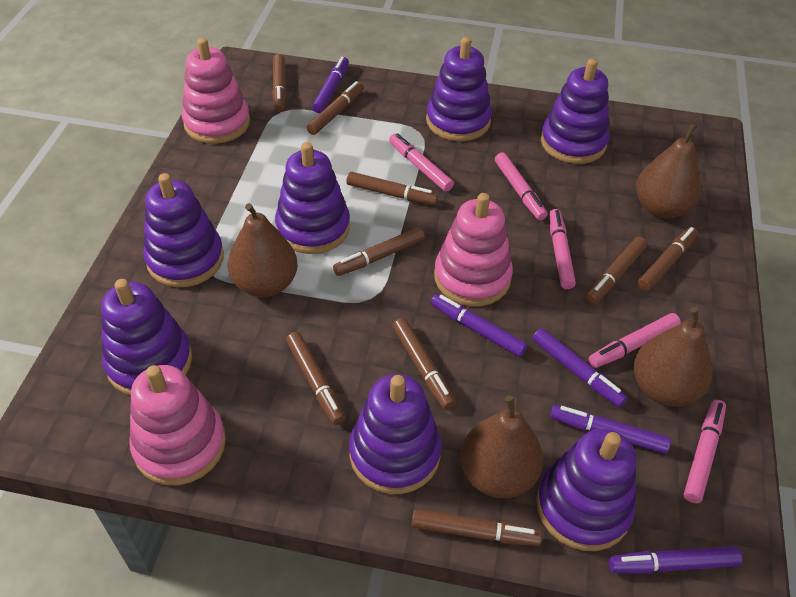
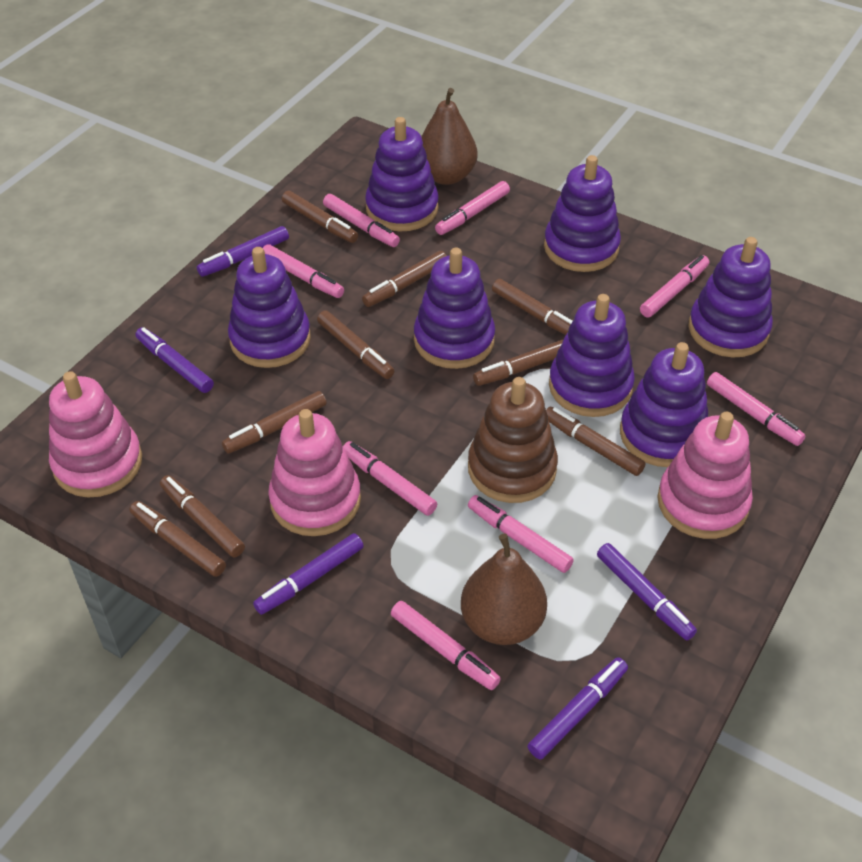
brown pear: [228,203,298,297] [460,395,543,498] [634,307,712,407] [636,123,701,219] = 4 -> [421,88,478,185] [461,533,547,645] = 2
brown stacking toy: none = 0 -> [468,377,558,503] = 1
pink marker: [389,133,454,192] [495,152,547,220] [549,209,576,289] [589,313,681,368] [684,400,726,503] = 5 -> [263,244,344,298] [323,194,400,247] [343,441,437,516] [391,601,501,690] [435,181,510,235] [468,495,574,573] [640,255,709,317] [707,372,805,446] = 8

